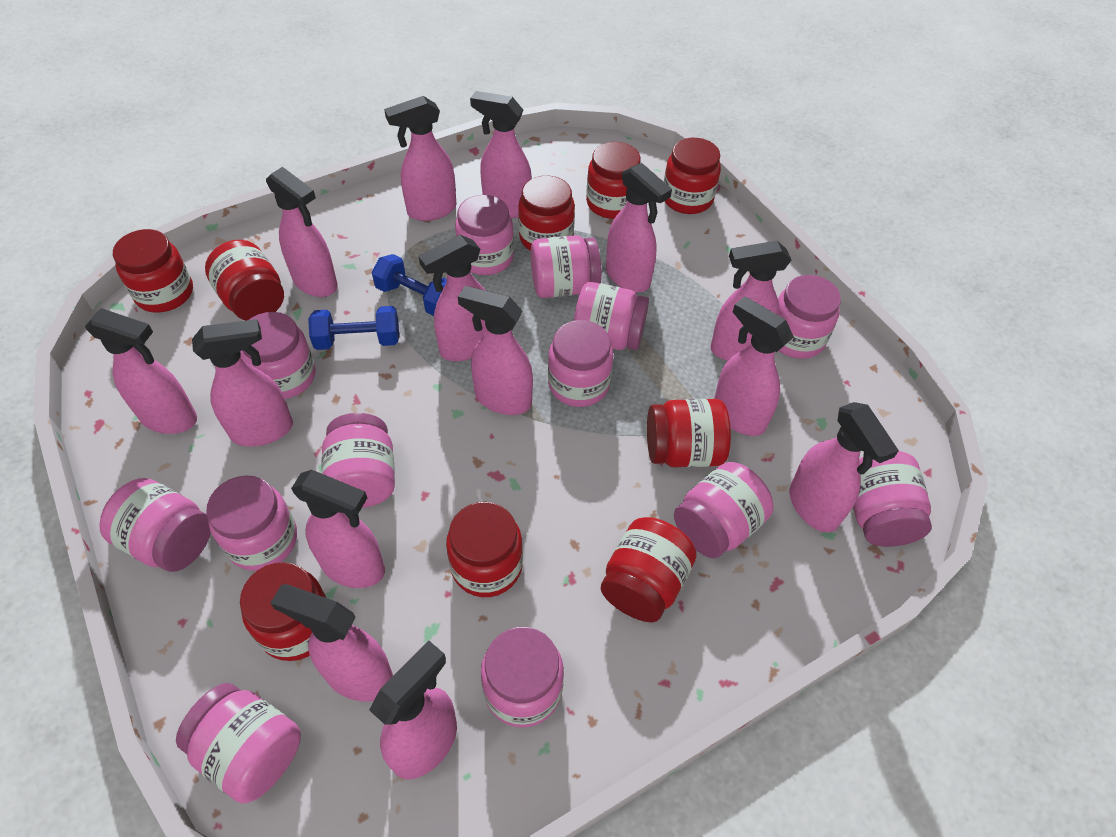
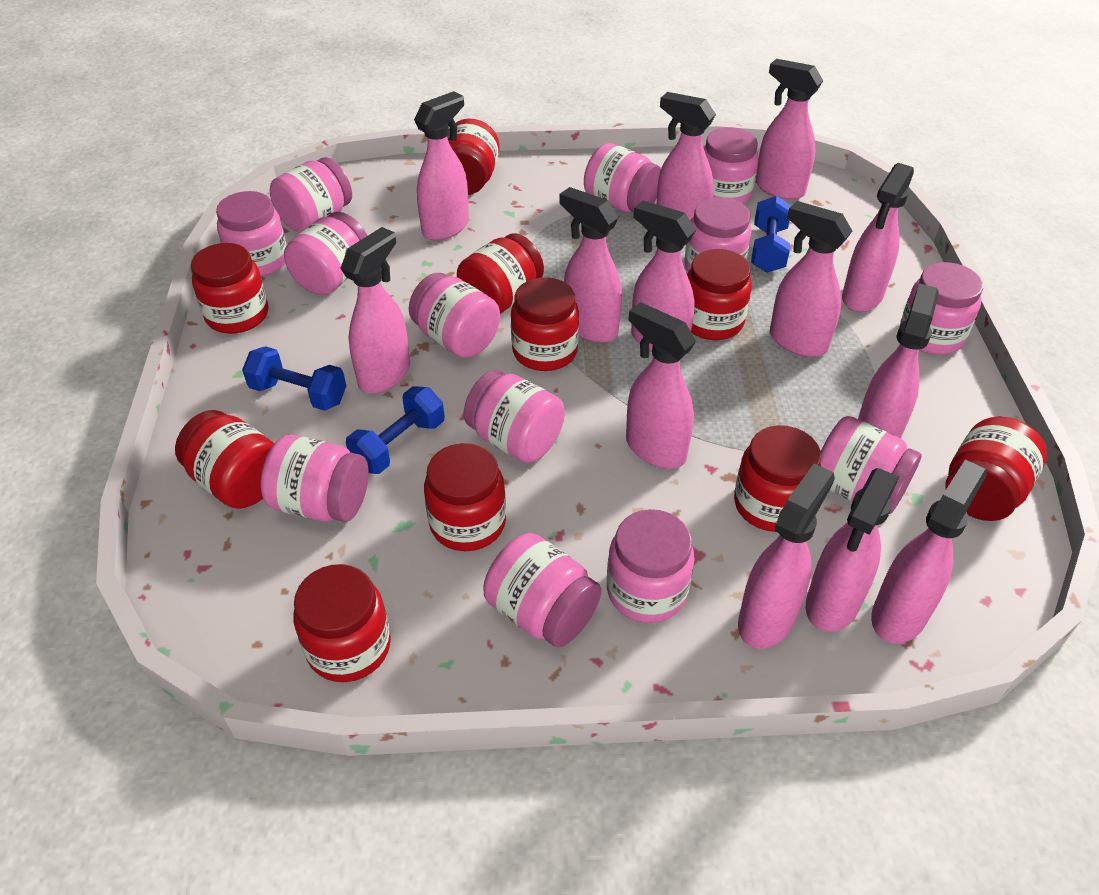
blue dumbbell: [308,306,399,350] [372,254,447,316] = 2 -> [242,346,346,411] [346,386,445,474] [751,196,791,273] = 3
pink spray bottle: [85,308,197,434] [192,319,293,447] [266,167,338,297] [270,584,393,702] [291,470,385,588] [369,641,457,779] [384,96,457,221] [419,235,487,361] [458,286,533,415] [470,91,532,218] [606,163,672,293] [711,241,791,361] [714,296,794,436] [790,402,899,533] = 14 -> [341,227,410,394] [414,91,469,241] [559,187,622,343] [626,302,696,469] [631,200,696,352] [657,92,716,221] [738,463,835,649] [756,59,823,200] [770,201,852,357] [806,468,899,632] [842,163,914,312] [858,283,939,438] [871,459,987,644] = 13
red jar: [113,229,193,313] [205,240,284,321] [240,562,327,661] [446,502,523,597] [518,176,575,251] [586,142,641,219] [601,517,697,622] [647,399,731,467] [664,138,721,214] = 9 -> [175,410,274,509] [191,243,268,334] [294,564,391,682] [424,443,506,551] [447,119,500,195] [457,233,544,314] [511,277,579,371] [687,249,752,340] [734,425,821,532] [945,417,1047,521] = 10

